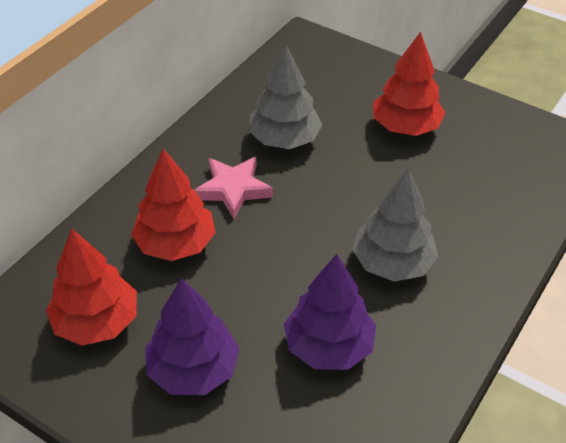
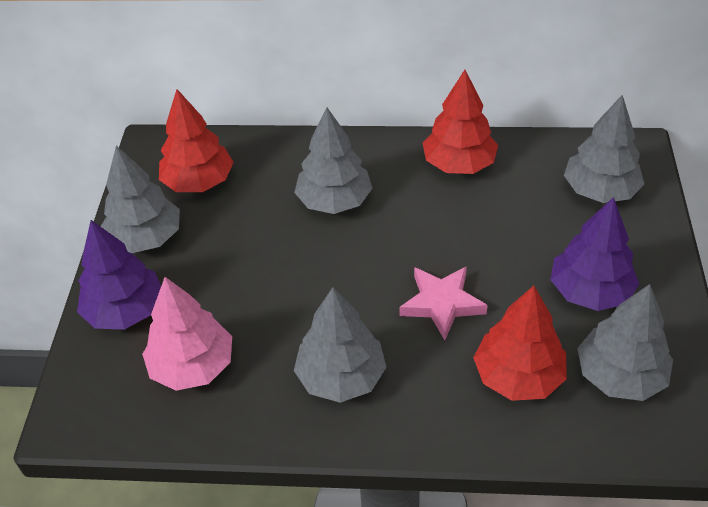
grey tree: [249,44,323,149] [352,168,438,282] = 2 -> [100,145,180,253] [294,107,372,214] [294,287,387,403] [564,95,644,203] [577,284,673,401] = 5
pink tree: none = 0 -> [142,277,232,391] = 1

